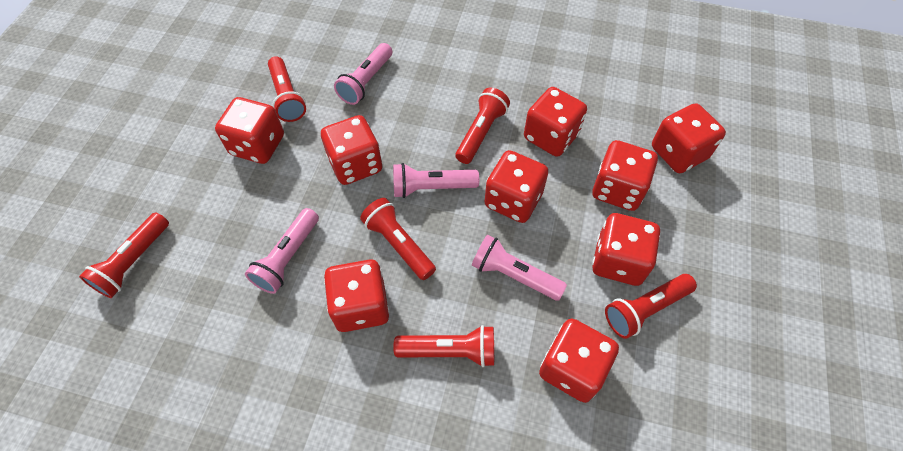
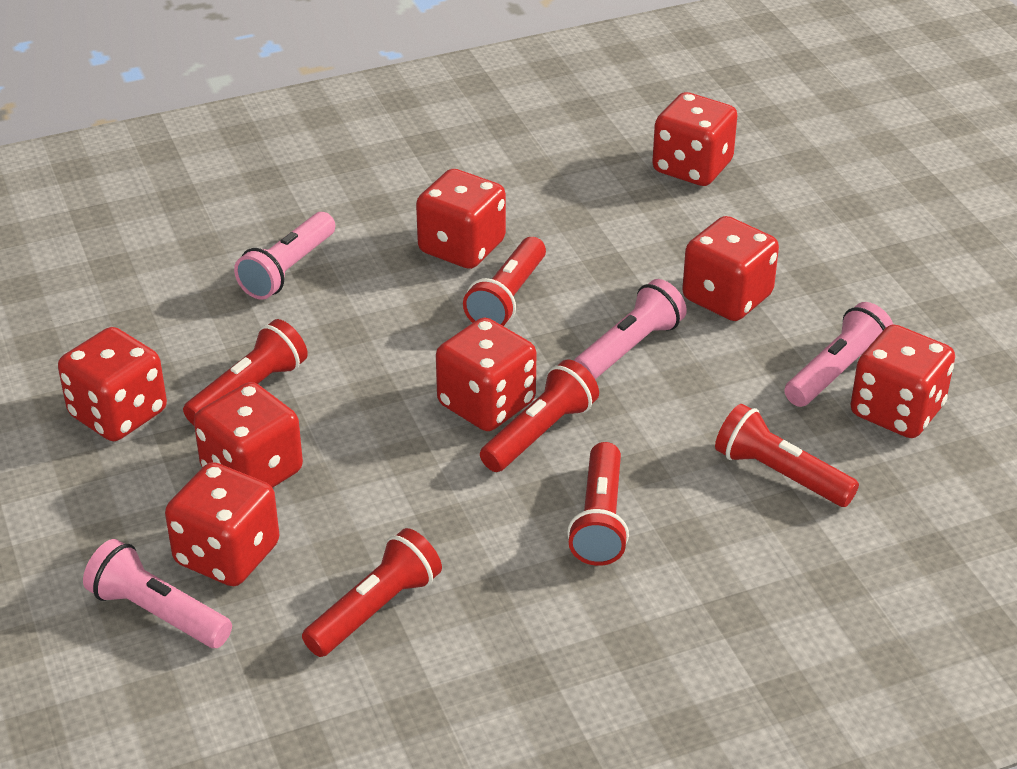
red dice: [215,97,284,164] [321,115,382,185] [324,259,390,332] [485,150,548,223] [524,87,587,157] [539,319,619,403] [592,140,658,211] [592,213,660,286] [652,103,726,173] = 9 -> [58,327,167,441] [165,462,280,586] [194,382,303,488] [416,169,506,269] [436,317,536,431] [652,92,738,186] [682,216,779,321] [851,324,955,438] = 8

